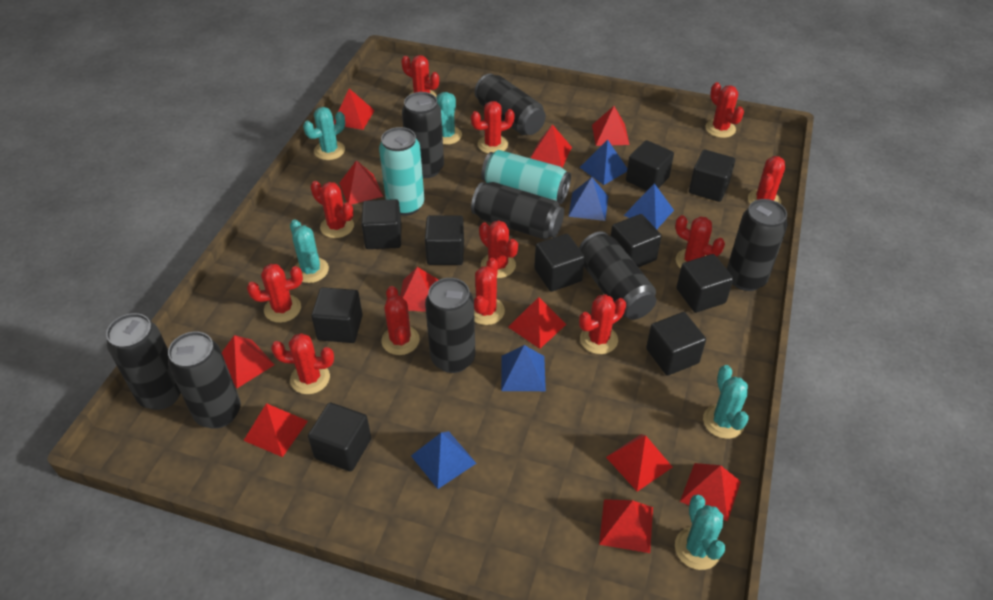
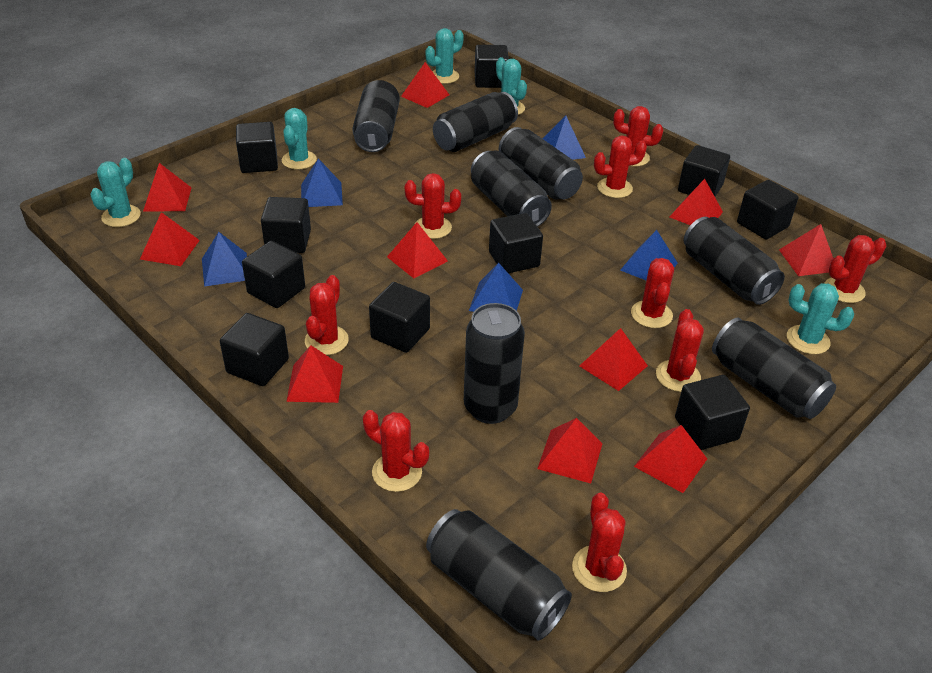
red cactus: [247,264,303,323] [271,333,334,394] [311,181,354,238] [381,286,420,355] [401,55,439,97] [471,101,515,153] [474,258,505,325] [479,220,518,278] [579,294,626,354] [675,215,725,269] [706,82,744,138] [748,156,785,204] = 12 -> [305,275,349,355] [363,410,429,492] [405,173,461,239] [572,492,627,592] [594,136,647,198] [613,106,663,166] [631,258,674,328] [656,309,704,392] [824,235,886,303] = 9
red pyramid: [222,335,275,388] [243,403,308,457] [334,89,375,130] [339,160,383,205] [400,267,438,312] [508,297,566,349] [531,124,572,167] [592,106,630,146] [599,499,653,553] [606,434,673,492] [680,463,741,521] = 11 -> [140,212,200,266] [143,163,191,212] [286,345,343,403] [387,222,448,278] [401,62,449,108] [537,418,603,483] [579,328,648,391] [634,425,707,493] [670,179,723,225] [779,224,833,276] = 10
turquoise can: [379,127,425,216] [481,150,571,204] = 2 -> none = 0

